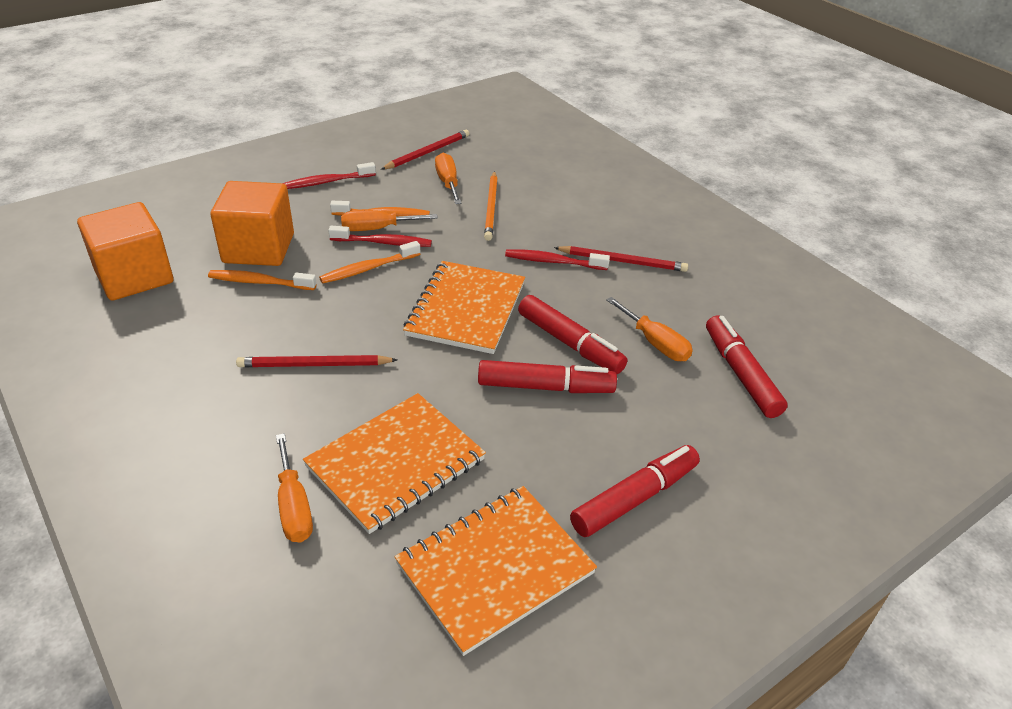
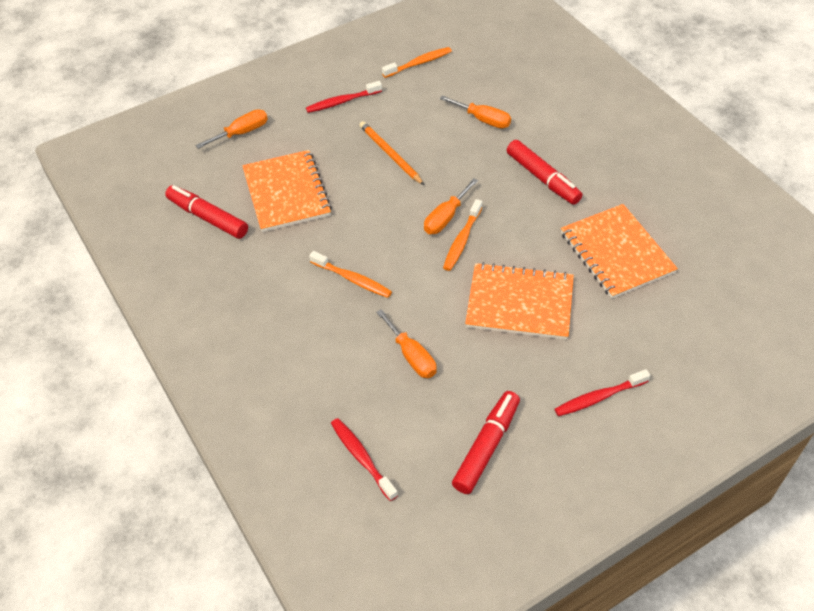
orange cube: [77,202,173,301] [210,181,294,266] = 2 -> none = 0
red marker: [478,360,617,393] [518,295,628,374] [570,445,700,537] [706,315,788,418] = 4 -> [165,185,248,239] [452,391,520,494] [507,140,582,205] = 3
red pencil: [236,355,397,367] [381,130,470,170] [554,246,688,272] = 3 -> none = 0

